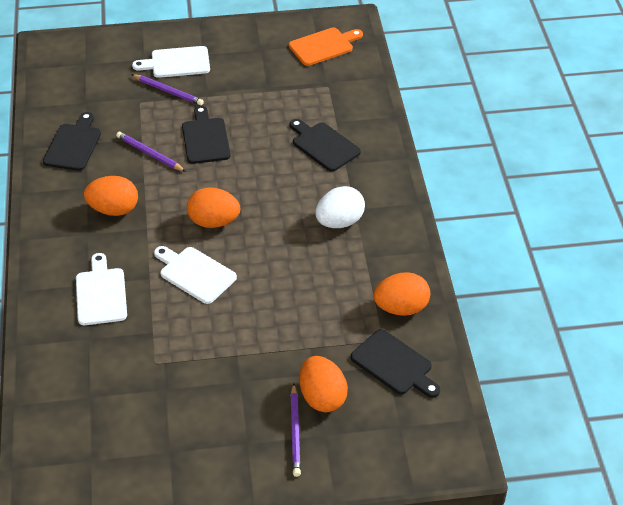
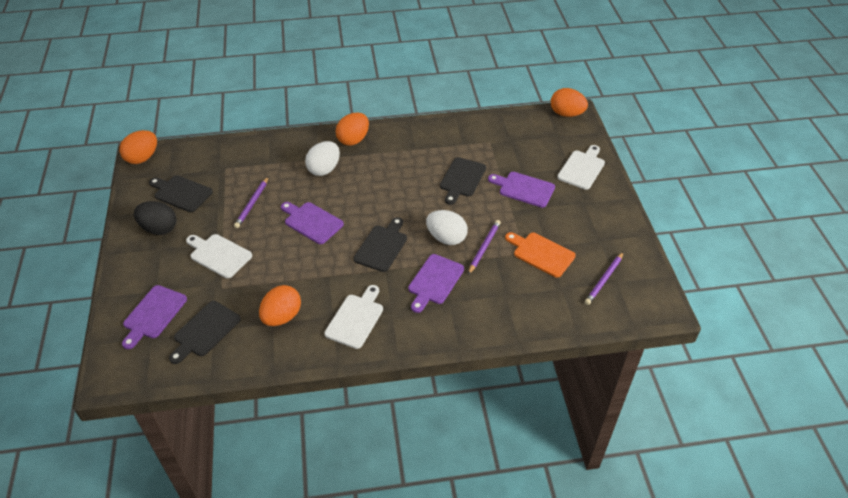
black egg: none = 0 -> [134,201,177,235] = 1
purple cutting board: none = 0 -> [122,285,187,349] [281,202,344,244] [408,254,464,313] [488,172,555,208] = 4
white egg: [315,186,365,228] = 1 -> [305,141,340,176] [426,210,468,245] = 2

